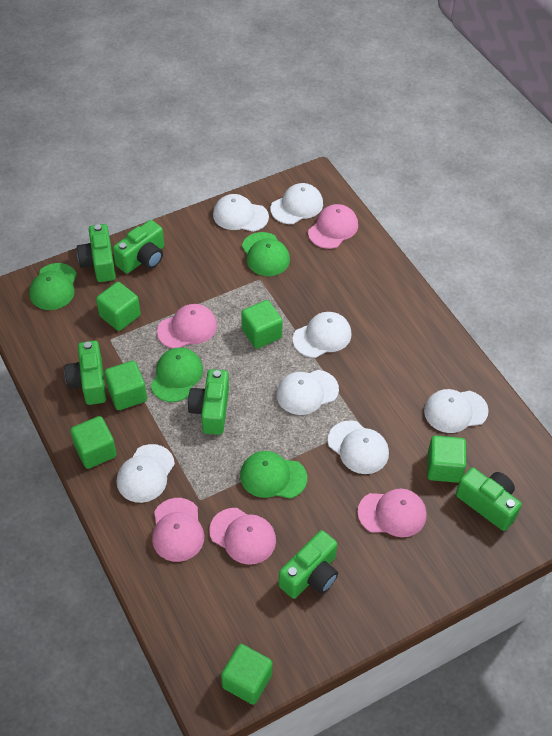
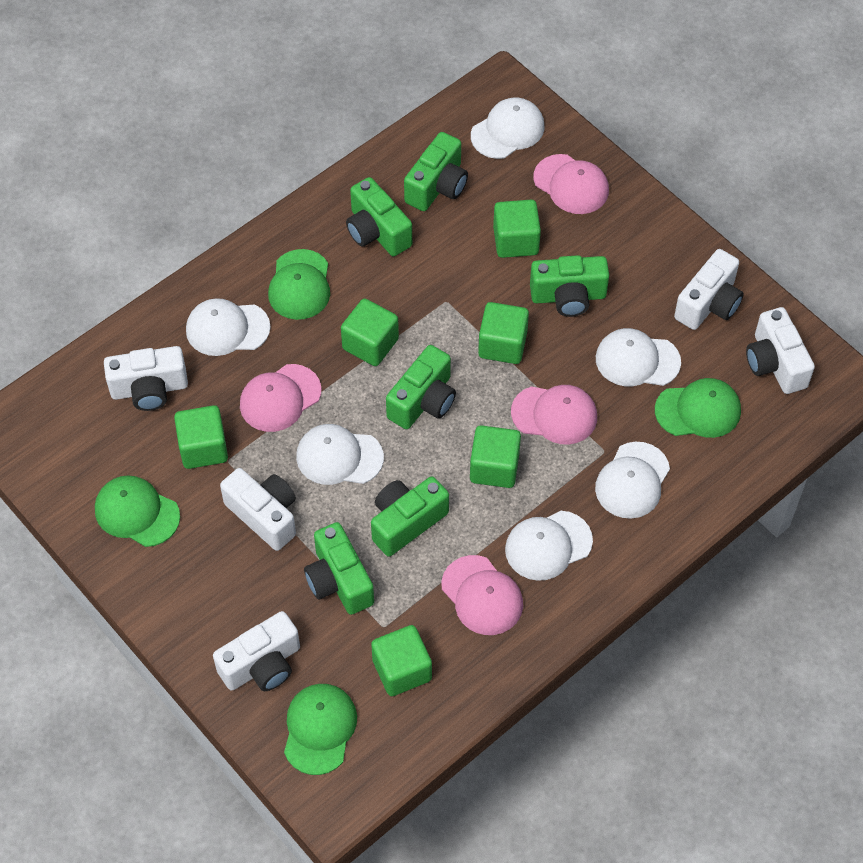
pink cap: [152,498,204,562] [157,304,217,348] [209,508,276,565] [308,204,358,249] [357,489,427,537] = 5 -> [240,364,321,432] [441,555,523,635] [511,385,597,445] [534,154,609,214] = 4
white camera: none = 0 -> [104,346,188,411] [213,611,300,691] [220,468,296,551] [674,249,744,330] [746,307,815,394] = 5
white cap: [117,444,175,503] [213,194,269,232] [270,183,323,224] [277,370,339,415] [292,312,352,358] [328,420,389,474] [424,389,489,433] = 7 -> [186,298,271,356] [296,424,384,485] [471,98,545,159] [505,511,593,581] [595,442,670,519] [596,328,681,386] = 6

